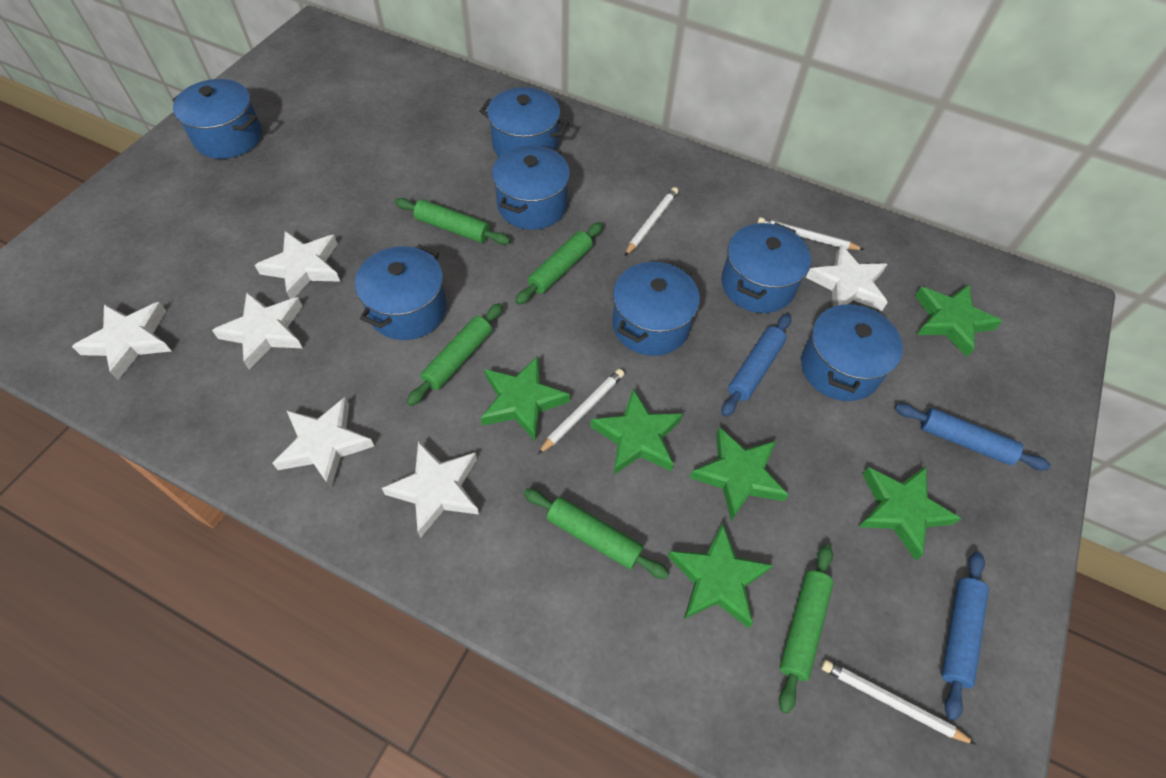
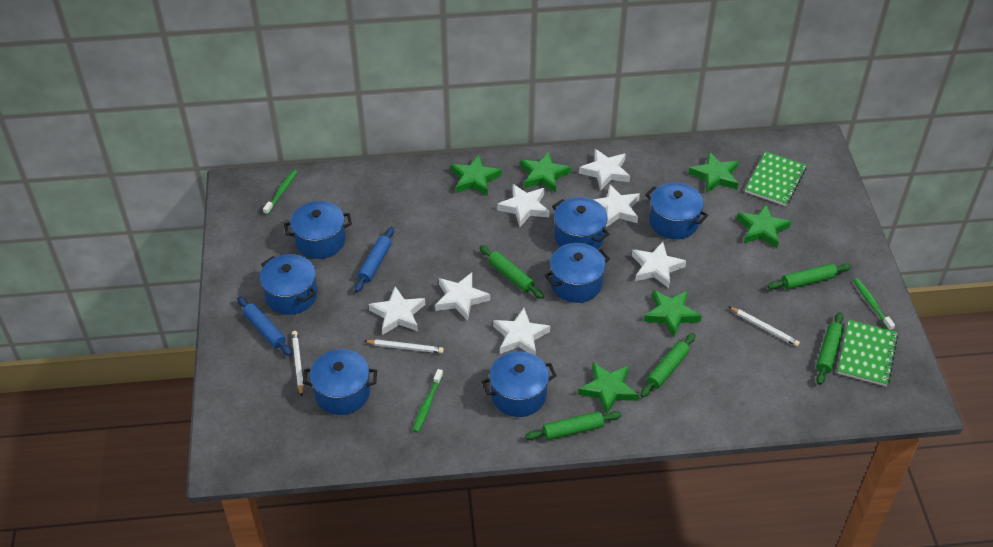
blue rolling pin: [721,314,791,417] [895,403,1051,470] [942,552,989,721] = 3 -> [237,296,292,356] [355,227,394,292] = 2
green notebook: none = 0 -> [745,151,806,206] [837,320,898,386] = 2
green toothbrush: none = 0 -> [263,170,298,215] [412,369,443,433] [853,278,895,330] = 3
white pencil: [538,369,624,454] [625,187,679,256] [757,217,865,250] [821,660,976,744] = 4 -> [292,331,304,396] [364,339,444,353] [728,306,800,346] = 3
white star: [72,302,171,380] [212,292,303,370] [255,231,340,299] [272,397,374,488] [382,441,479,538] [806,245,888,311] = 6 -> [369,286,425,335] [435,273,490,321] [493,308,550,355] [497,184,549,227] [579,149,630,190] [593,185,640,227] [632,242,686,288] = 7

